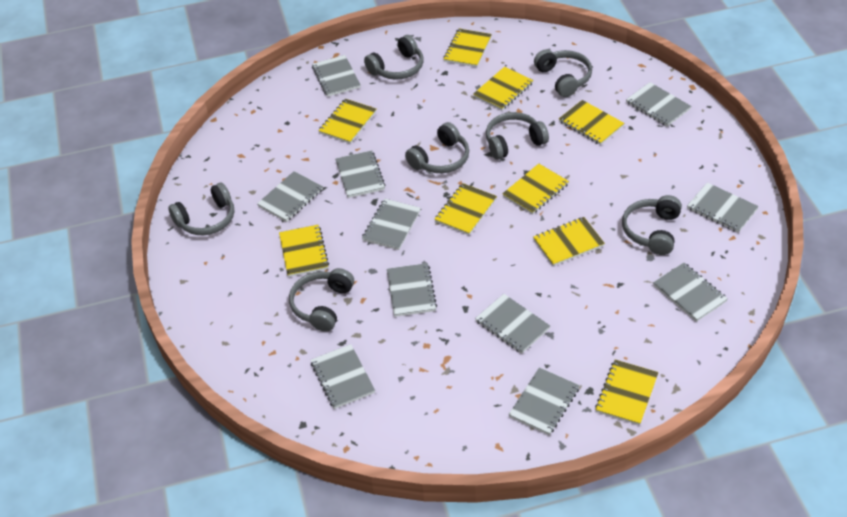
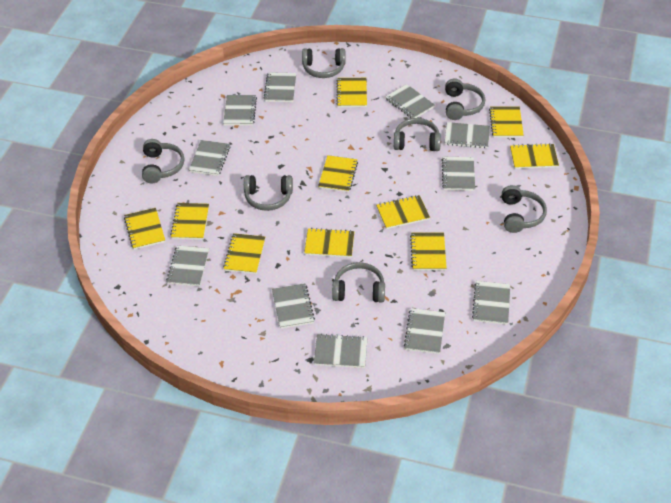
yellow notebook: [279,225,329,277] [318,99,377,144] [434,183,497,235] [444,29,492,67] [474,67,533,110] [503,164,569,214] [533,217,605,266] [559,100,624,145] [595,360,659,425] = 9 -> [124,208,165,250] [170,203,209,240] [223,233,265,274] [304,228,354,258] [318,155,358,192] [336,78,367,107] [376,195,430,229] [410,232,447,270] [489,106,524,137] [510,143,559,169] = 10

